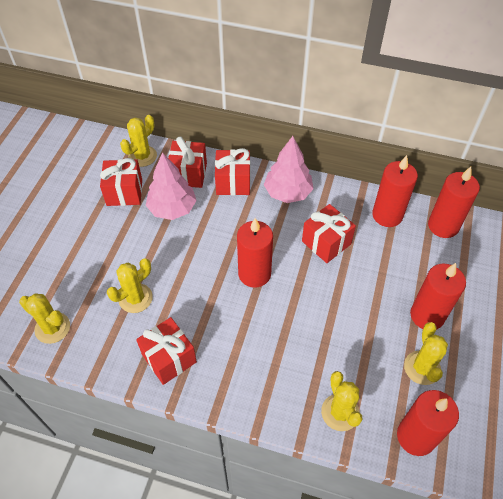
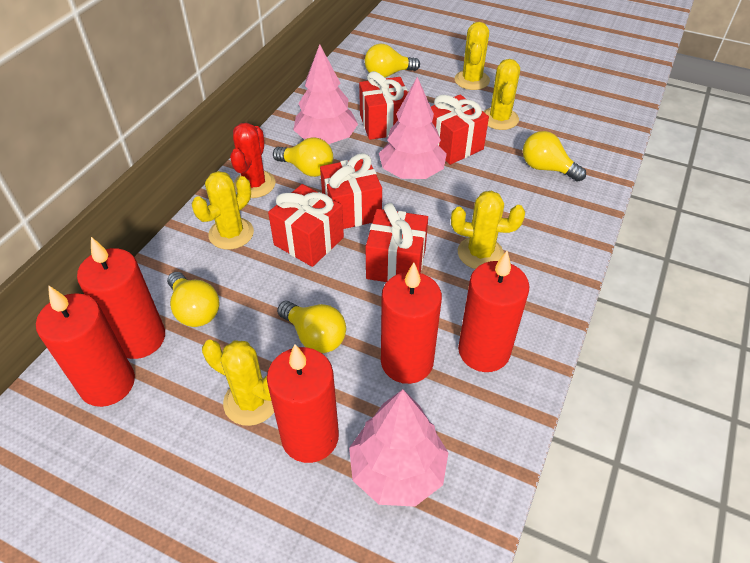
pink tree: [146,152,197,220] [264,136,314,203] = 2 -> [293,44,358,144] [349,389,449,507] [379,77,447,179] = 3
red cactus: none = 0 -> [230,123,276,198] = 1
yellow light bulb: none = 0 -> [167,272,219,327] [273,137,333,177] [277,301,346,353] [365,44,420,78] [523,131,586,182] = 5

